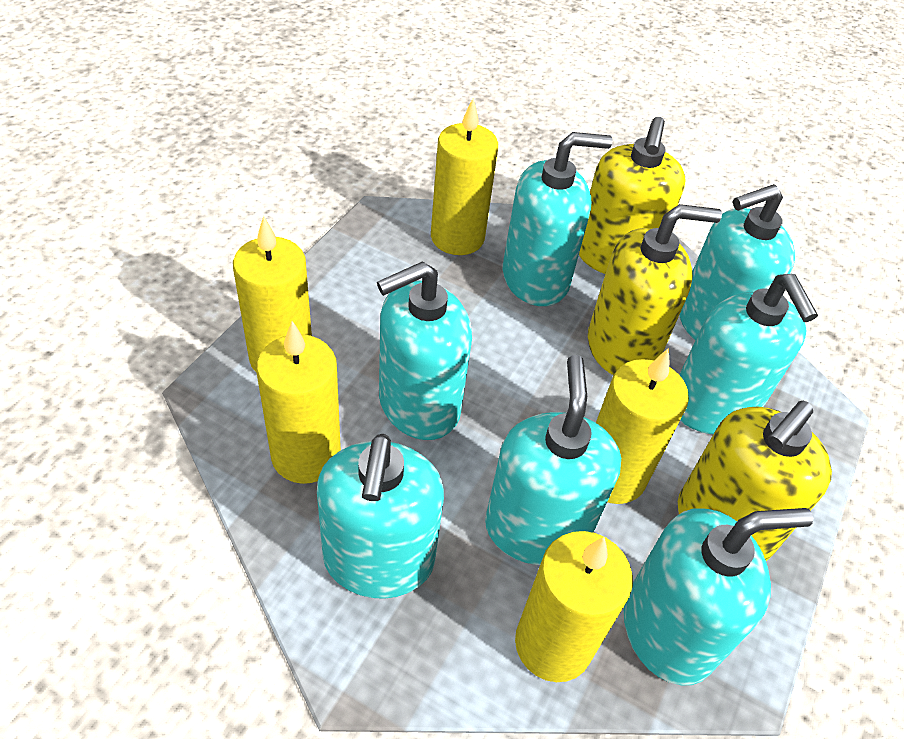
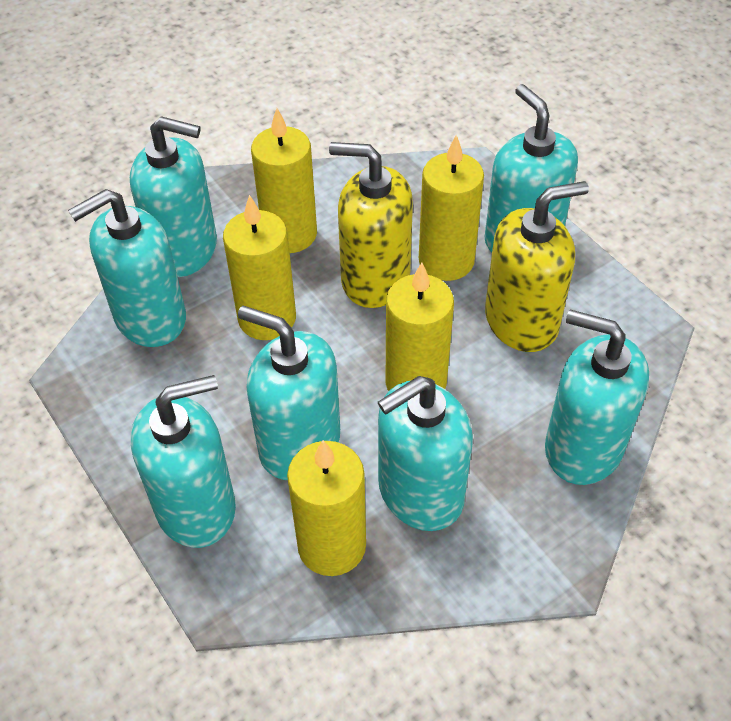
yellow soap dispenser: [579,117,686,274] [588,204,722,375] [678,400,832,561] = 3 -> [329,142,413,308] [485,181,589,352] = 2

